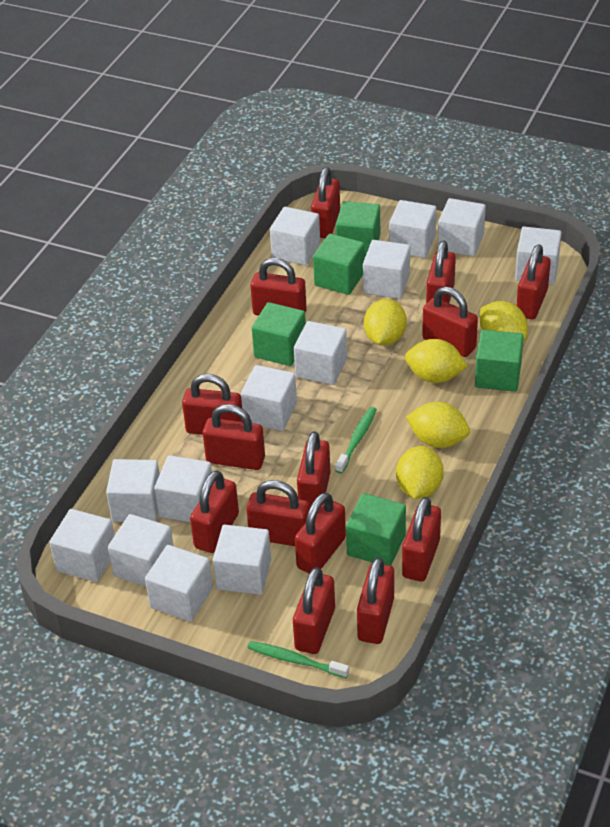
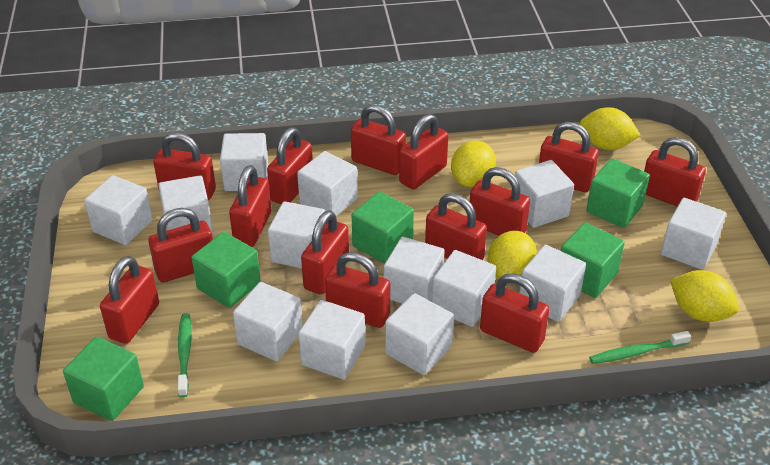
yellow lemon: [364,299,407,346] [396,446,444,499] [405,339,468,383] [406,402,470,448] [480,301,528,341] = 5 -> [451,141,496,187] [487,231,537,279] [580,107,641,150] [670,270,739,322] = 4

